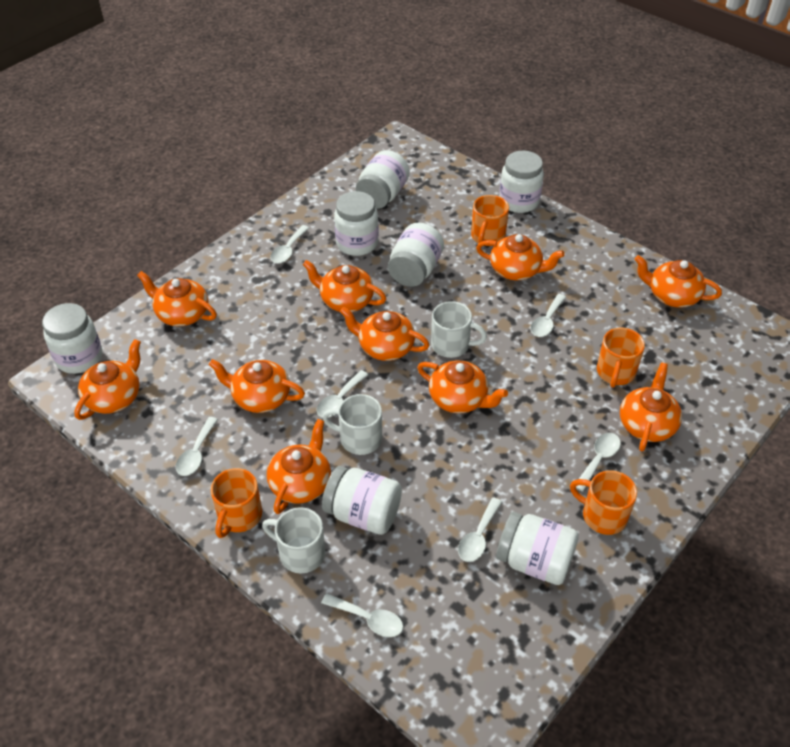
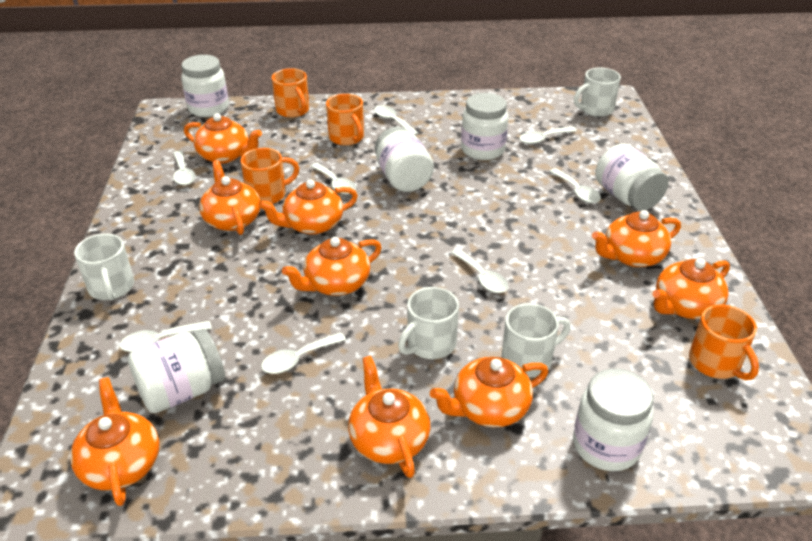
orange teapot: [74,339,141,420] [137,271,217,326] [209,359,305,413] [267,419,331,514] [303,260,386,312] [340,307,430,361] [417,360,508,413] [476,234,565,280] [620,363,682,452] [634,255,722,308] = 10 -> [70,377,159,506] [184,113,262,164] [199,160,260,235] [258,179,358,235] [282,237,382,296] [348,356,430,478] [430,357,548,428] [592,210,681,267] [653,259,730,319] = 9
white jar: [42,303,102,374] [322,466,402,535] [334,191,379,256] [356,150,410,209] [388,223,444,287] [496,512,579,585] [499,151,544,213] = 7 -> [128,329,225,413] [181,55,229,117] [375,127,434,192] [461,93,508,160] [573,369,654,471] [595,144,669,211] = 6
white mug: [262,507,326,574] [322,394,382,455] [431,301,487,358] = 3 -> [74,234,134,301] [398,287,459,359] [502,303,571,377] [574,67,621,117] = 4
white spoon: [176,417,218,476] [270,225,309,264] [317,370,368,418] [321,593,403,637] [458,497,502,562] [531,294,566,337] [576,433,621,492] = 7 -> [120,321,212,352] [173,151,196,185] [261,332,346,374] [310,163,356,195] [374,105,418,135] [451,249,508,293] [519,127,577,144] [549,168,601,203] = 8

